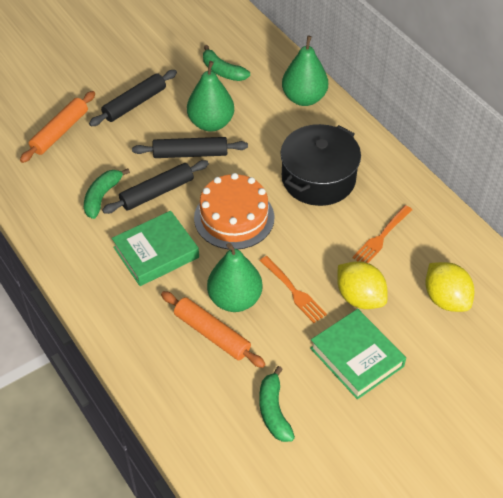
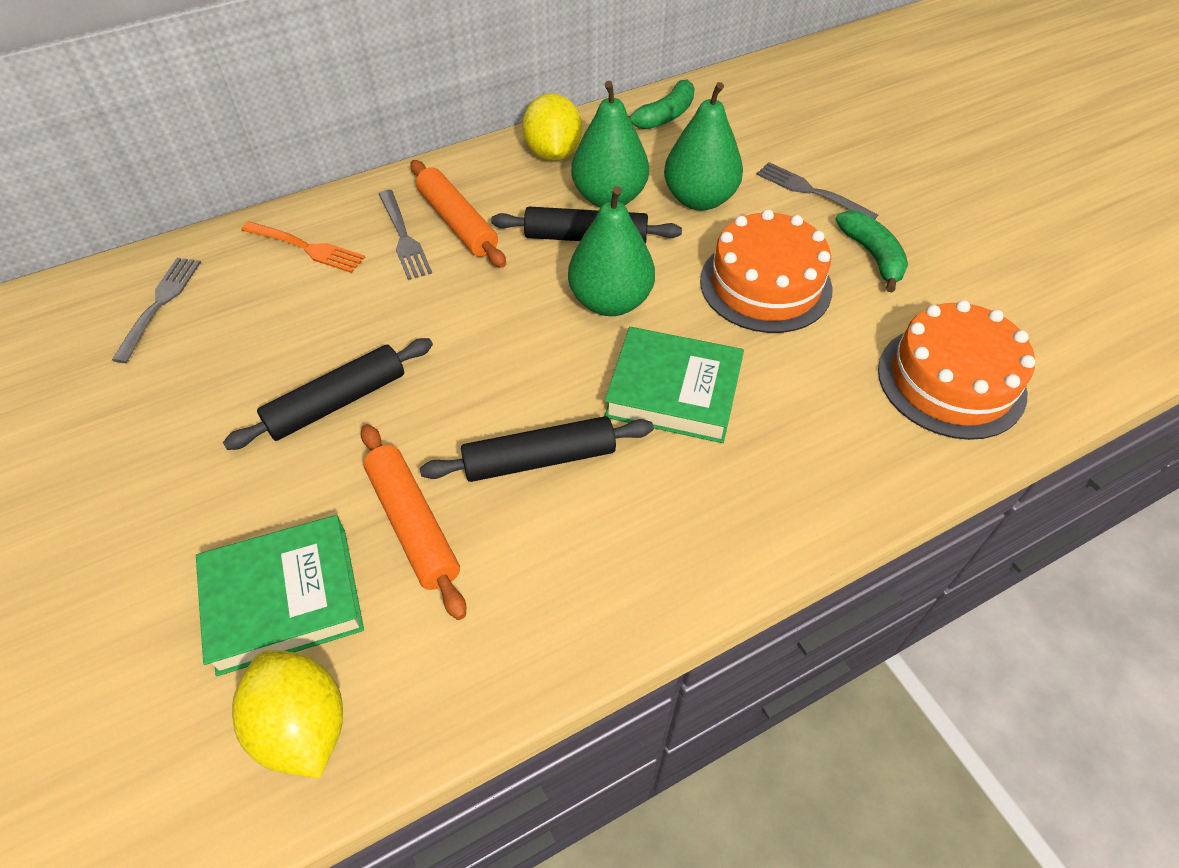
black pot: [281,124,361,206] = 1 -> none = 0
green banana: [84,169,130,219] [203,45,250,81] [259,366,295,442] = 3 -> [628,79,695,129] [835,210,908,293] = 2
grey fork: none = 0 -> [112,258,201,363] [379,190,432,280] [756,162,878,220] = 3
orange cake: [194,173,274,250] = 1 -> [700,209,833,333] [878,300,1035,440] = 2
orange fork: [260,256,327,323] [352,205,412,263] = 2 -> [241,221,365,273] = 1

